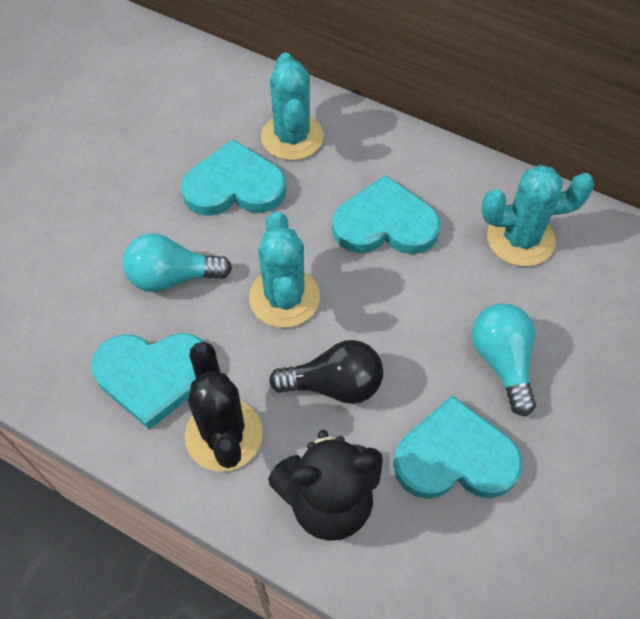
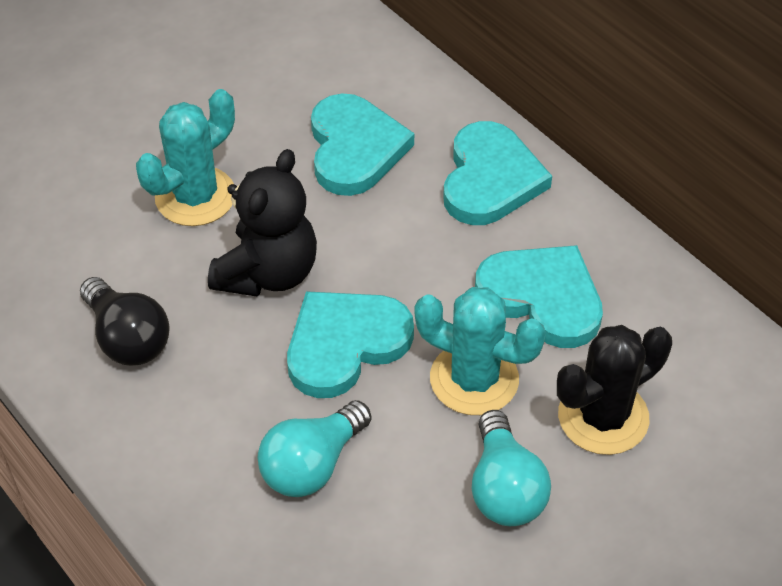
turquoise cactus: [249,211,320,328] [261,52,324,160] [481,165,595,267] = 3 -> [136,89,235,226] [415,287,546,415] = 2

